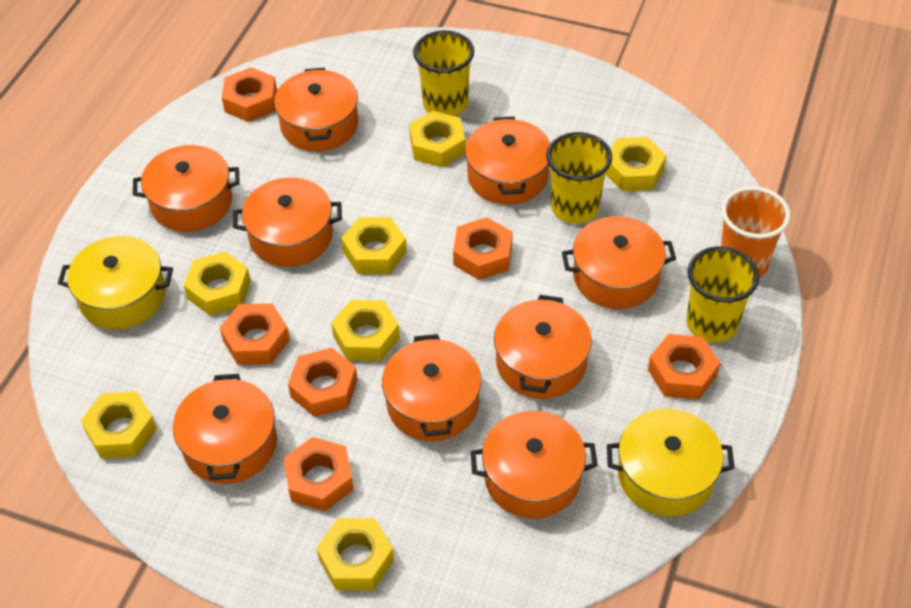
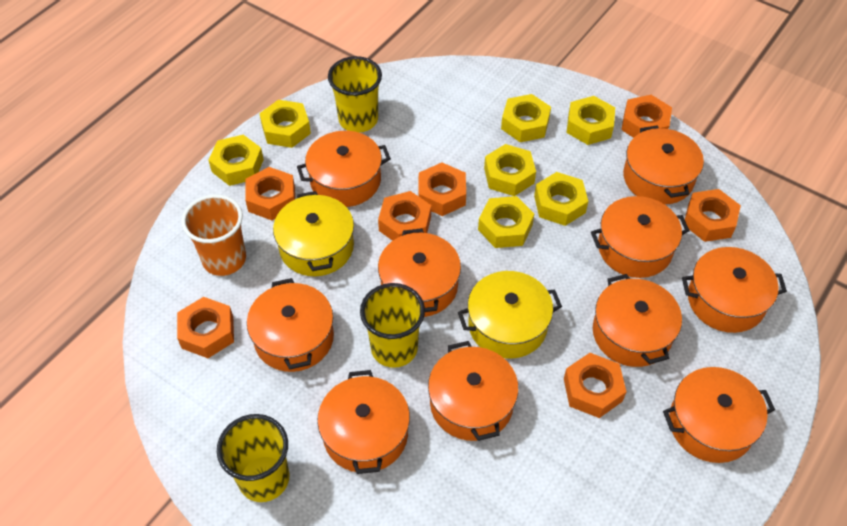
orange nut: [220,303,290,365] [222,67,277,122] [284,437,354,511] [288,348,358,417] [453,217,513,280] [648,334,720,399] = 6 -> [177,297,234,358] [245,167,295,220] [378,191,431,241] [419,163,466,216] [564,353,626,418] [621,95,672,138] [685,189,741,242] = 7
orange pot: [133,145,240,232] [173,374,277,484] [233,177,342,267] [274,68,358,152] [382,334,481,441] [465,116,550,205] [470,411,598,519] [494,295,592,399] [562,216,676,309] = 9 -> [247,278,334,372] [297,131,391,207] [317,370,410,474] [378,228,461,317] [428,341,519,441] [591,196,690,278] [593,274,682,367] [623,125,704,205] [663,367,775,463] [682,247,787,333] = 10

